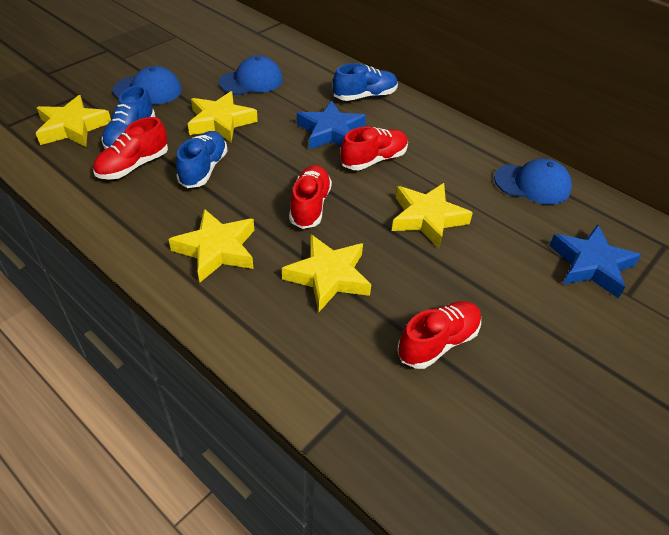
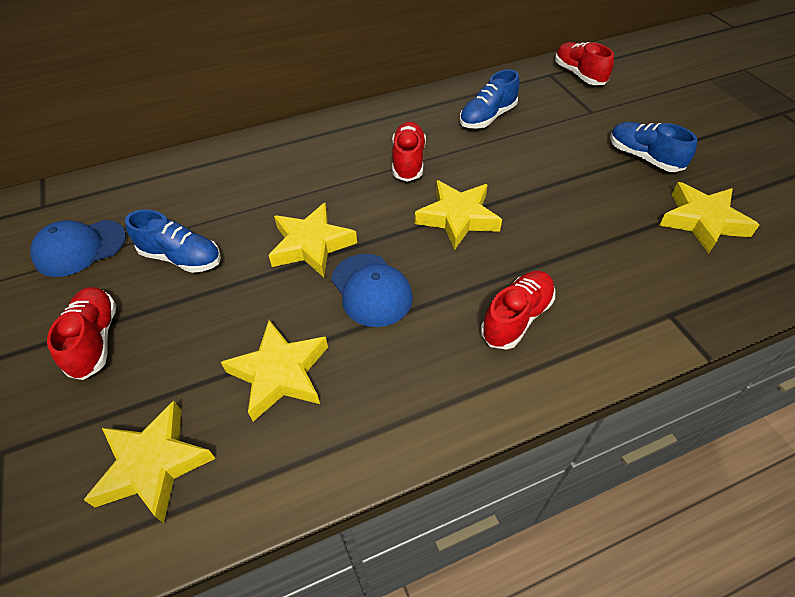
blue cap: [113,66,182,105] [219,55,283,95] [494,158,572,205] = 3 -> [30,220,126,277] [331,254,413,327] = 2
blue star: [297,100,366,150] [549,225,641,298] = 2 -> none = 0

